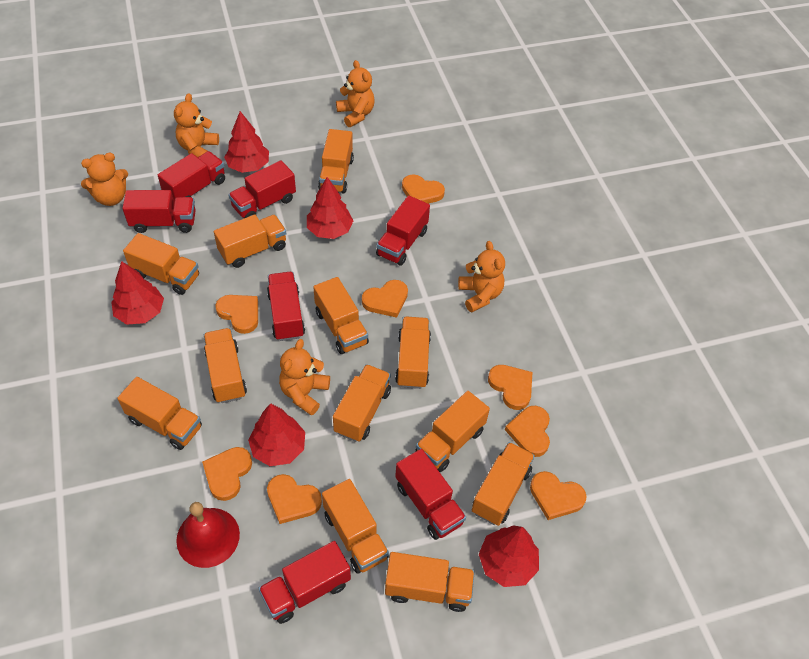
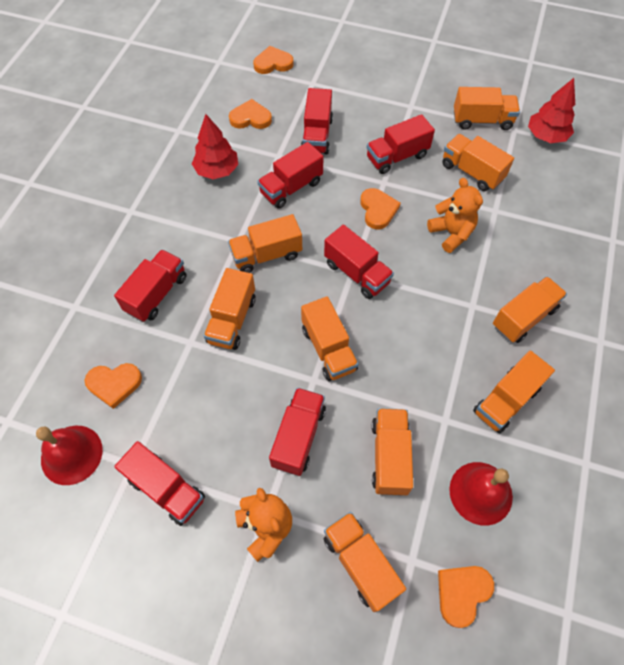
orange heart: [202,447,252,501] [215,295,258,334] [267,474,322,524] [362,280,408,318] [402,174,445,204] [488,365,532,410] [505,406,550,457] [530,471,587,520] = 8 -> [85,363,142,409] [229,99,272,129] [253,46,293,74] [360,188,401,229] [438,566,494,628] = 5
orange teddy bear: [81,153,128,206] [174,93,219,157] [279,339,330,416] [336,60,374,127] [458,241,505,313] = 5 -> [235,488,292,562] [427,178,483,253] = 2
orange truck: [117,377,202,450] [123,233,199,295] [204,328,247,403] [214,215,287,268] [313,277,369,354] [318,129,354,194] [322,479,389,574] [333,364,391,442] [385,552,475,612] [395,317,431,389] [416,391,490,472] [472,442,535,526] = 12 -> [204,268,256,350] [228,214,302,273] [301,296,359,381] [324,512,406,612] [372,408,413,496] [442,134,514,191] [454,87,520,130] [473,351,555,434] [493,276,567,343] = 9
red bell: [176,502,240,568] = 1 -> [36,426,103,485] [449,462,513,526] = 2
red tree: [111,261,164,324] [224,111,269,173] [248,403,305,466] [307,177,354,239] [479,525,539,587] = 5 -> [192,114,238,179] [528,78,575,143] = 2

